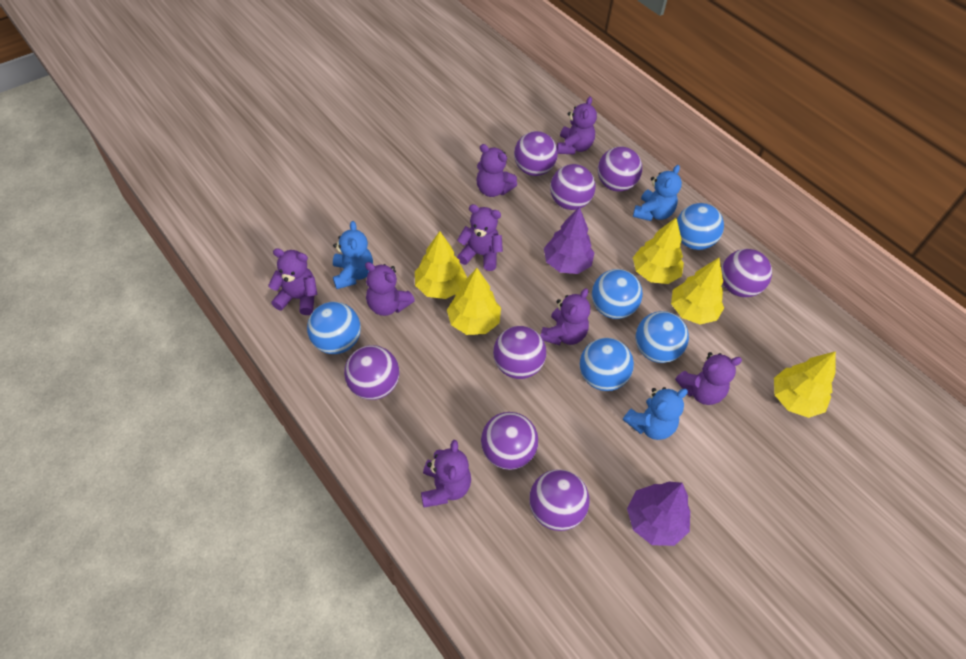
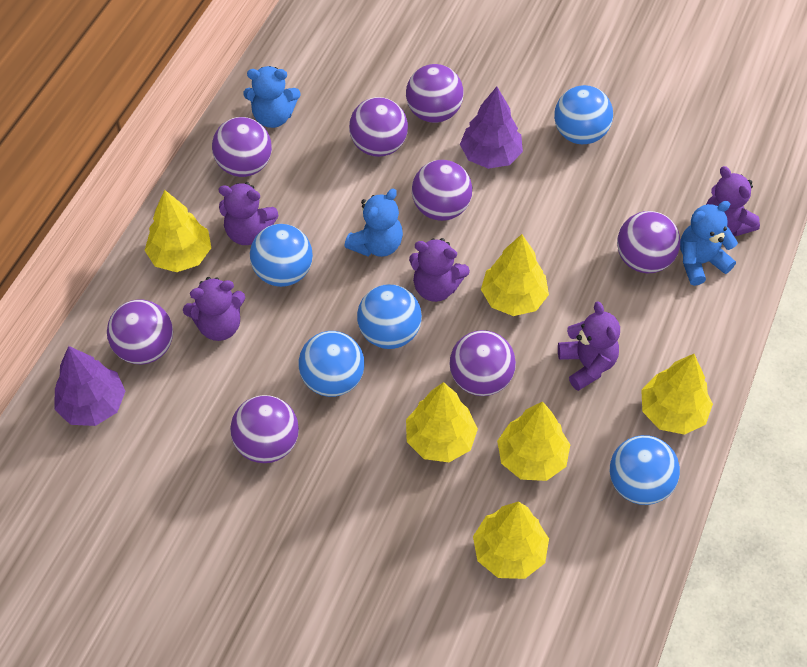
purple teddy bear: [268,248,317,315] [365,262,415,316] [421,440,471,507] [457,204,503,271] [477,144,517,197] [540,288,590,345] [557,96,597,155] [675,352,742,405] = 8 -> [183,277,245,341] [218,182,279,245] [409,238,470,302] [558,302,620,391] [706,166,760,236] = 5
yellow tree: [415,231,467,299] [447,268,501,335] [633,218,684,284] [671,258,724,324] [774,351,836,418] = 5 -> [144,190,211,272] [406,382,478,462] [473,501,549,579] [481,234,549,316] [497,401,570,481] [641,354,713,435] = 6

